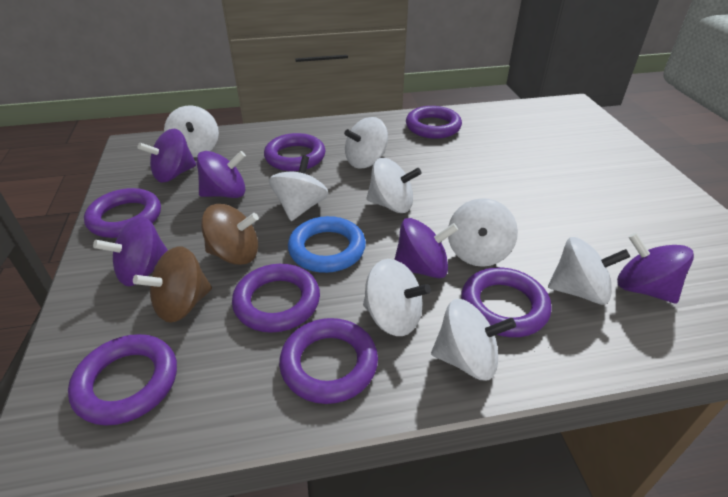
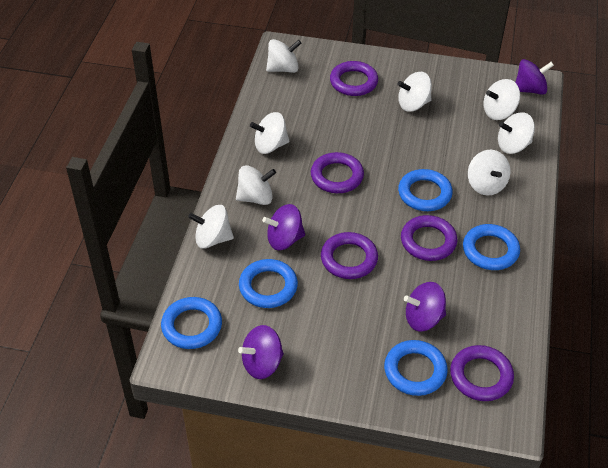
blue ring: [288,216,366,273] = 1 -> [161,297,222,349] [239,259,298,308] [384,340,448,396] [398,169,453,211] [463,224,520,270] = 5
brown spinning top: [133,246,212,323] [201,204,259,265] = 2 -> none = 0
purple ring: [68,334,177,425] [84,188,161,238] [232,264,320,333] [264,133,326,171] [279,318,378,404] [406,106,462,139] [461,268,552,337] = 7 -> [311,152,364,193] [321,232,378,279] [330,61,378,96] [401,215,457,261] [450,345,514,401] = 5
purple spinning top: [93,217,168,286] [138,129,196,183] [197,151,246,198] [394,218,458,278] [617,233,694,303] = 5 -> [238,325,284,379] [262,204,305,250] [404,282,446,331] [515,59,554,95] = 4

